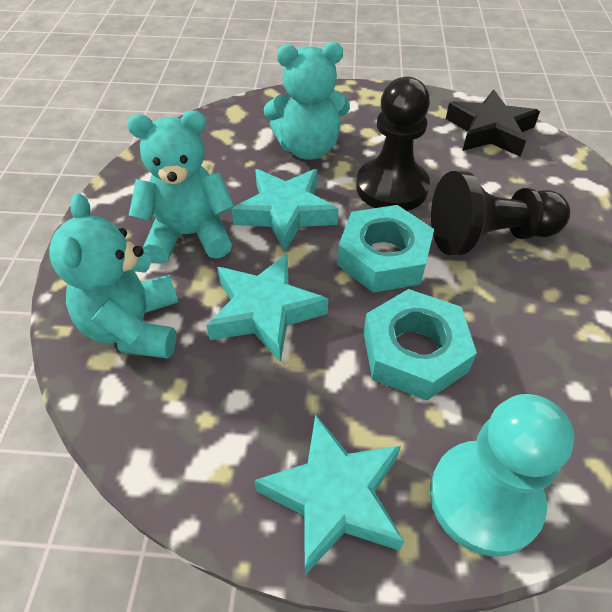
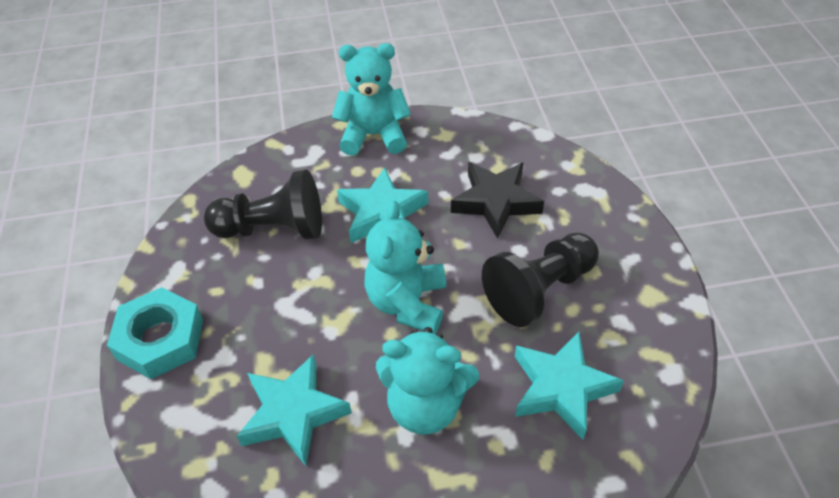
turquoise nut: [337,205,434,293] [364,289,477,401] = 2 -> [107,287,203,379] = 1
turquoise pawn: [430,394,575,557] = 1 -> none = 0

